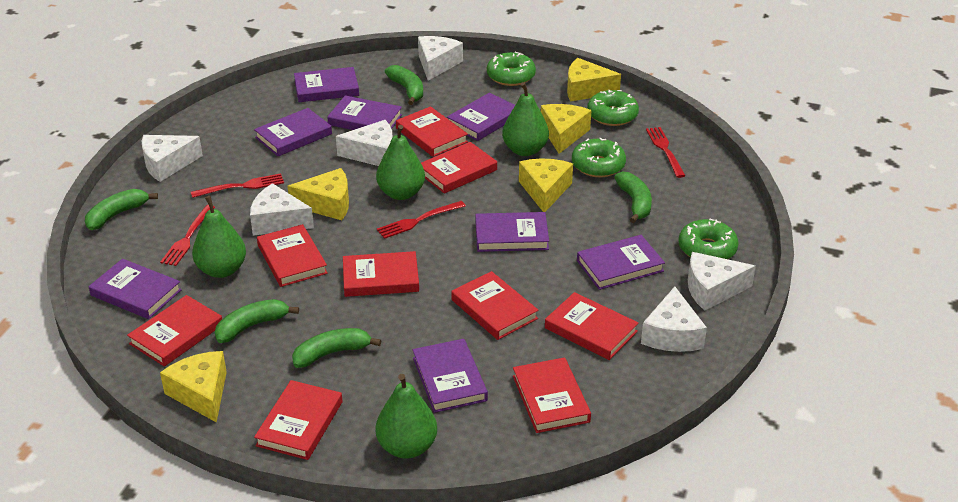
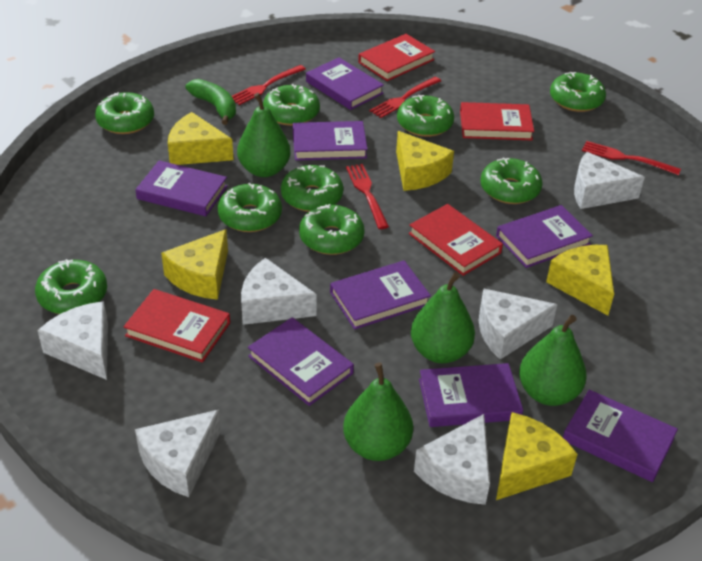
green banana: [85,189,158,230] [215,299,299,343] [292,328,381,368] [385,65,423,105] [614,172,652,223] = 5 -> [186,79,236,125] = 1
green donut: [487,52,536,86] [572,138,626,177] [587,90,639,126] [678,219,739,259] = 4 -> [35,259,107,314] [95,92,154,134] [218,183,282,232] [263,84,320,126] [281,165,343,212] [299,204,365,255] [397,95,454,137] [480,157,543,204] [550,71,606,112] = 9
red book: [127,295,222,367] [254,380,342,460] [257,224,328,287] [343,251,419,297] [396,106,468,157] [421,142,497,194] [451,271,539,340] [513,357,591,433] [545,292,638,360] = 9 -> [124,289,230,362] [358,34,435,81] [409,204,503,276] [460,102,534,140] = 4

